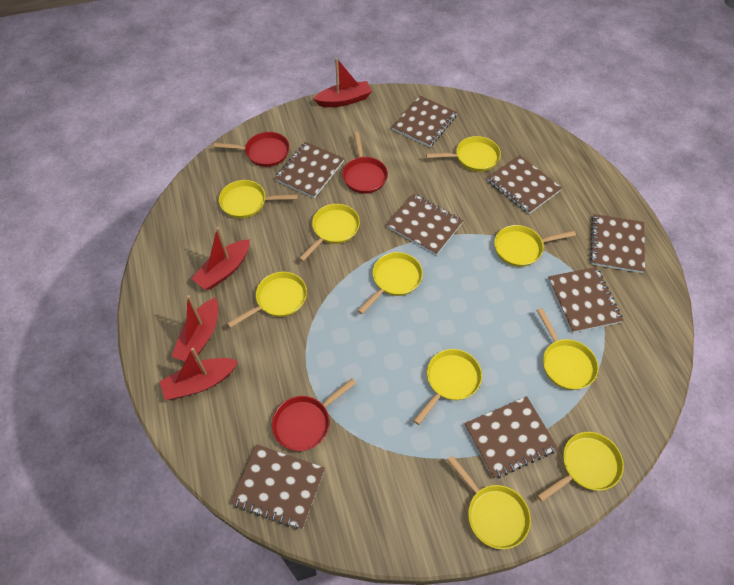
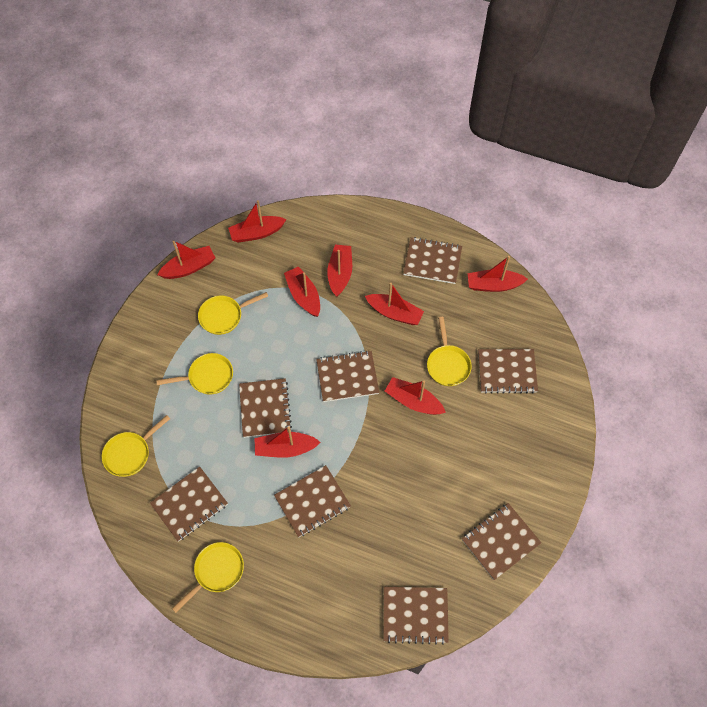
red boat: [159,348,238,400] [172,295,218,361] [191,227,250,290] [313,58,372,107] = 4 -> [157,240,216,279] [228,200,287,243] [255,426,320,458] [284,266,320,317] [327,245,352,296] [365,283,424,325] [385,377,446,415] [468,256,528,292] = 8
red pan: [214,132,289,167] [272,378,356,451] [342,132,388,194] = 3 -> none = 0
yellow pan: [219,180,298,218] [227,272,307,328] [299,204,360,262] [357,252,423,314] [413,349,482,425] [426,136,501,172] [447,455,531,549] [494,225,576,267] [537,308,599,390] [537,432,624,502] = 10 -> [102,415,170,477] [156,353,233,395] [172,542,244,613] [198,292,268,335] [427,317,472,386] = 5

